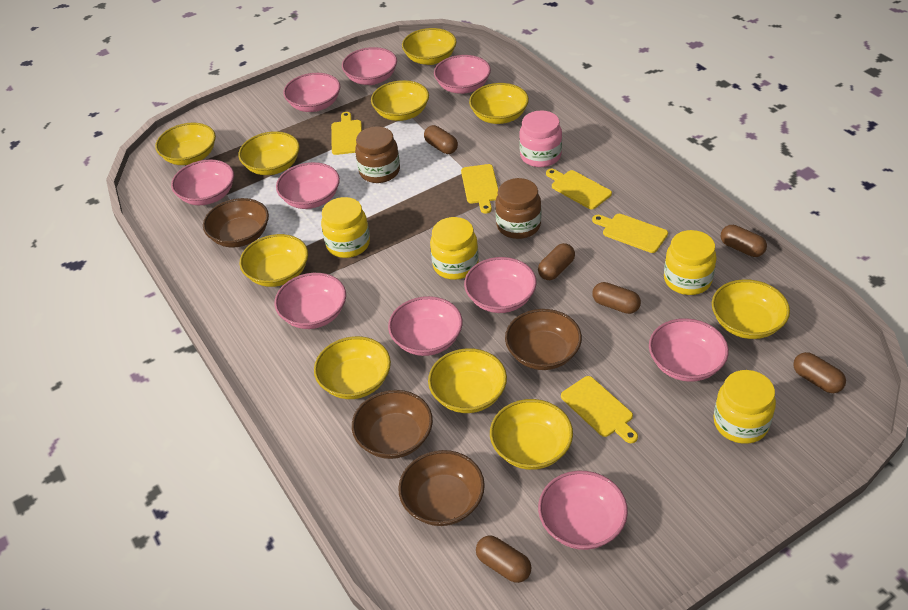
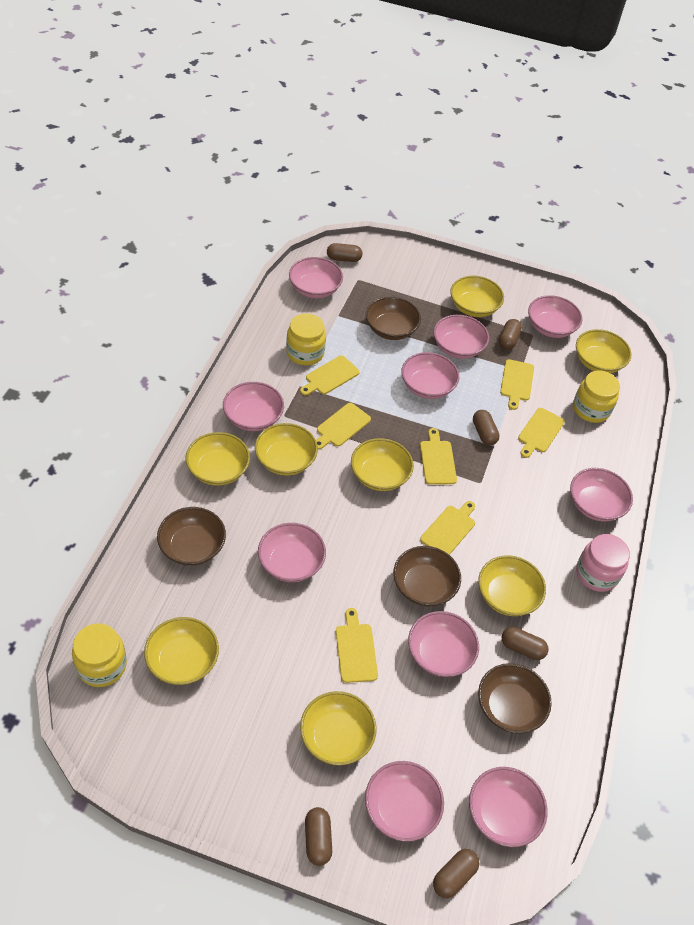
brown jar: [355,126,400,183] [495,178,541,239] = 2 -> none = 0
yellow bowl: [155,123,216,165] [238,131,300,175] [240,234,308,287] [314,336,391,399] [371,80,429,121] [402,28,457,65] [428,348,507,413] [469,83,529,124] [490,399,573,470] [712,279,790,339] = 10 -> [144,617,219,685] [185,432,250,486] [255,423,318,475] [300,691,376,766] [351,438,414,491] [450,276,504,317] [478,555,546,616] [576,329,631,373] = 8
yellow cutting board: [331,112,362,155] [461,164,498,213] [546,169,612,209] [561,376,638,443] [592,214,668,253] = 5 -> [300,356,360,395] [316,403,371,450] [336,608,378,683] [420,428,457,485] [420,501,475,555] [500,359,534,410] [518,408,565,458] = 7
yellow jar: [321,197,370,258] [430,217,479,280] [664,230,717,295] [713,370,776,444] = 4 -> [72,623,127,687] [286,313,326,366] [573,370,620,423] = 3

